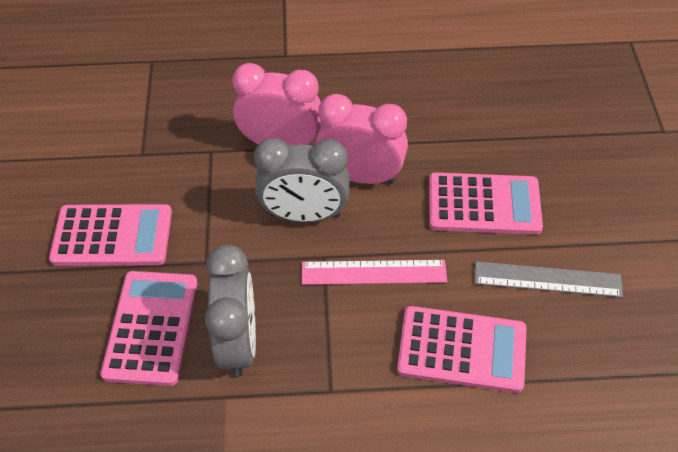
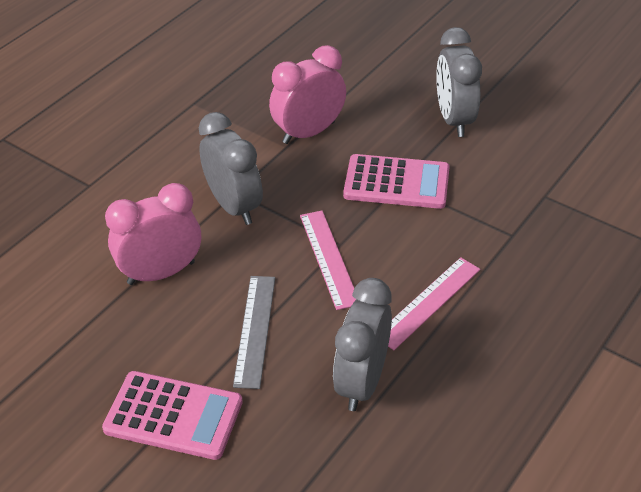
grey clock: [205,244,256,377] [254,138,350,223] = 2 -> [199,112,263,225] [333,278,392,411] [436,27,482,137] = 3
pink calculator: [49,204,172,266] [100,271,198,386] [397,306,527,393] [429,172,543,235] = 4 -> [102,371,243,460] [343,154,450,209] = 2
pink ruler: [302,260,447,285] = 1 -> [300,210,356,310] [388,257,480,350] = 2

